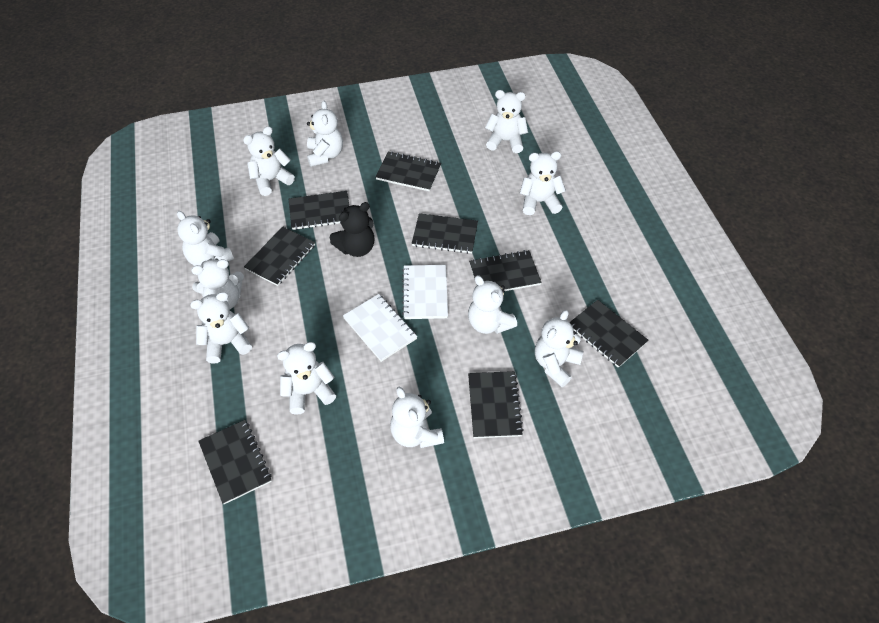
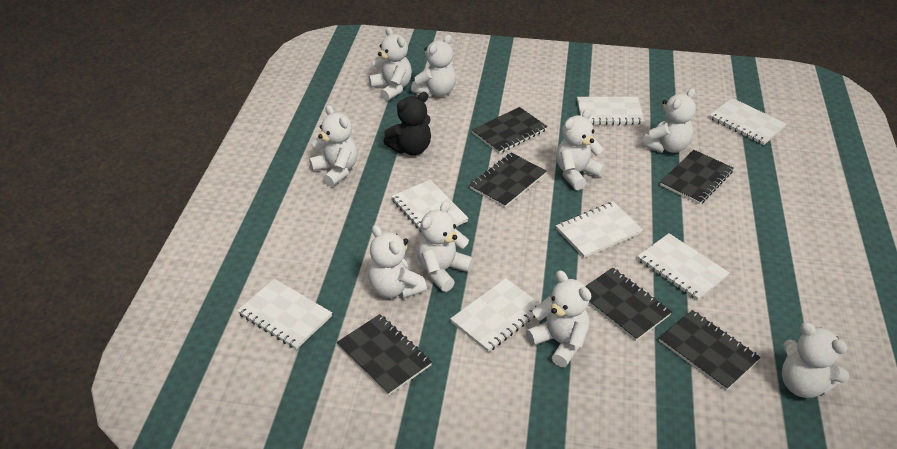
black notebook: [198,420,272,504] [244,226,315,286] [289,191,349,230] [375,151,441,191] [412,213,478,254] [468,371,524,438] [469,250,542,291] [569,300,649,368] = 8 -> [337,314,432,396] [469,153,547,208] [472,107,548,154] [585,268,672,341] [659,310,761,391] [660,150,734,205] = 6
white notebook: [343,294,417,362] [402,265,448,319] = 2 -> [237,279,332,350] [391,180,468,232] [450,278,540,352] [556,202,643,258] [577,97,645,125] [637,233,729,301] [709,98,787,145] = 7
white teddy bear: [177,211,234,266] [190,292,252,364] [191,259,244,309] [243,126,295,196] [277,342,336,415] [307,101,343,167] [390,387,444,448] [468,275,517,334] [485,90,528,153] [520,151,566,215] [535,310,584,387] = 11 -> [309,105,358,187] [368,225,427,299] [369,27,412,101] [411,34,456,97] [417,201,474,292] [526,270,591,367] [556,109,606,190] [641,88,696,153] [782,322,849,398] = 9

